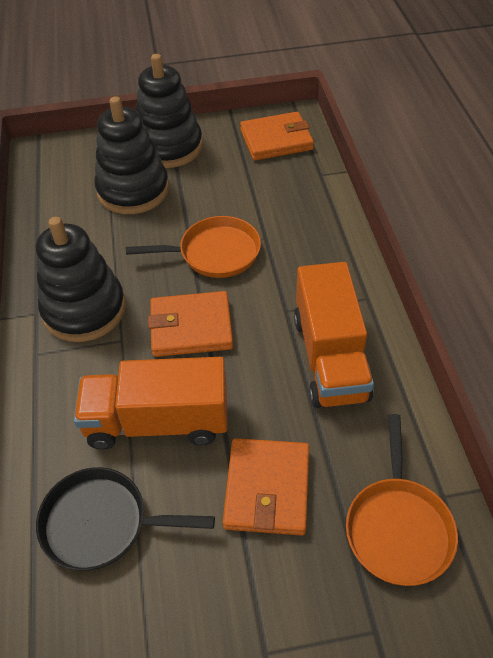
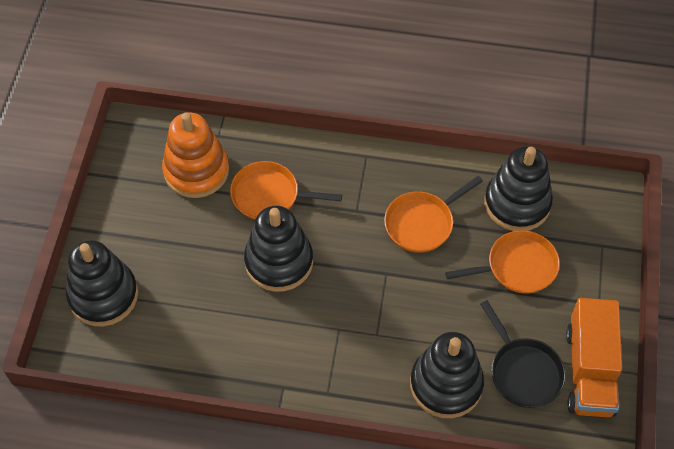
black stacking toy: [36,217,126,342] [94,96,169,214] [135,54,203,168] = 3 -> [66,240,138,326] [244,206,313,292] [410,332,484,418] [484,146,553,231] = 4
orange pan: [126,216,261,278] [346,414,458,586] = 2 -> [230,161,342,220] [384,176,483,253] [445,230,560,294] = 3
orange stacking toy: none = 0 -> [162,112,229,198] = 1
orange truck: [74,357,228,450] [294,262,374,408] = 2 -> [566,298,622,417] = 1
orange wallet: [148,291,233,357] [223,438,309,536] [240,112,314,160] = 3 -> none = 0

